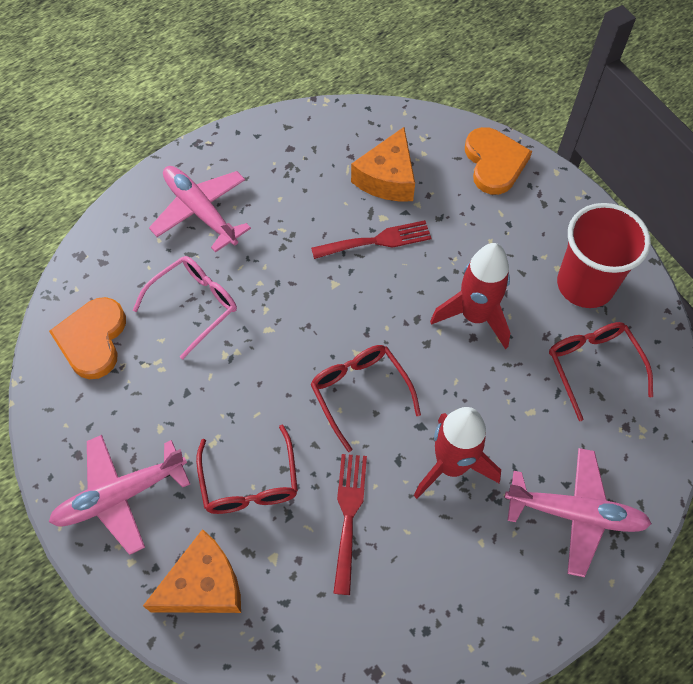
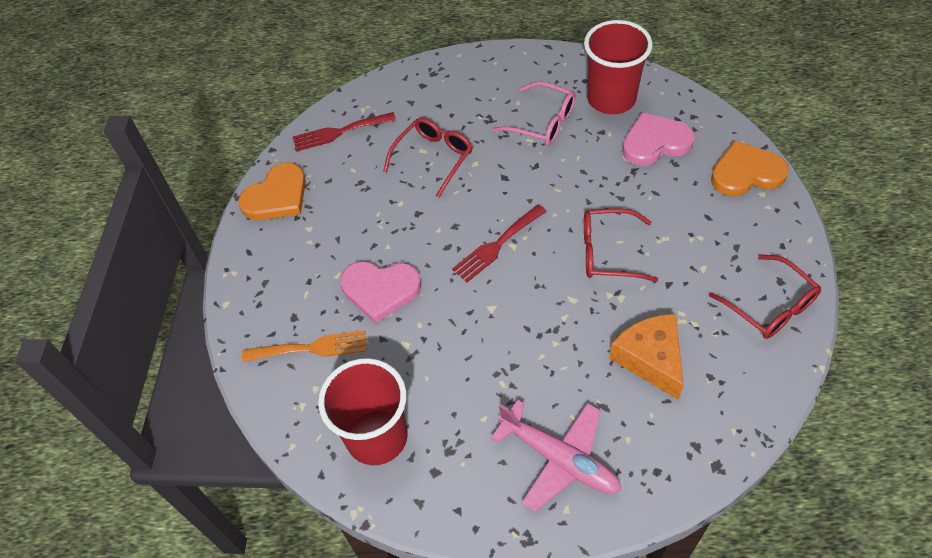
orange cheese: [143,529,241,613] [351,127,415,202] = 2 -> [609,314,684,400] = 1
orange fork: none = 0 -> [242,331,367,362] = 1
pink heart: none = 0 -> [340,261,421,324] [622,112,695,166] = 2
pink plane: [49,435,190,555] [149,166,251,253] [505,448,652,577] = 3 -> [491,400,621,512] = 1
red cup: [557,203,651,308] = 1 -> [318,358,408,465] [584,20,653,114] = 2
red rocket: [414,407,501,499] [430,243,510,349] = 2 -> none = 0

